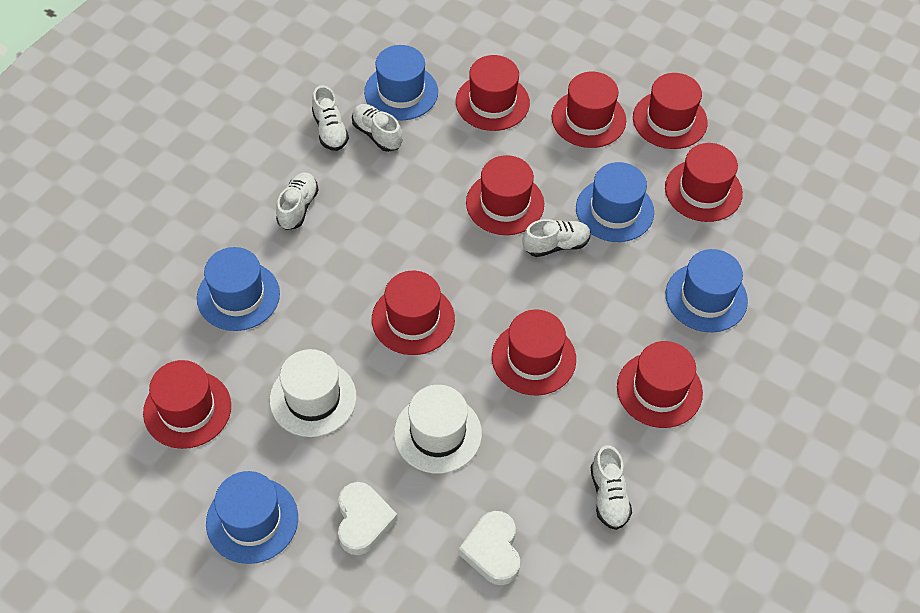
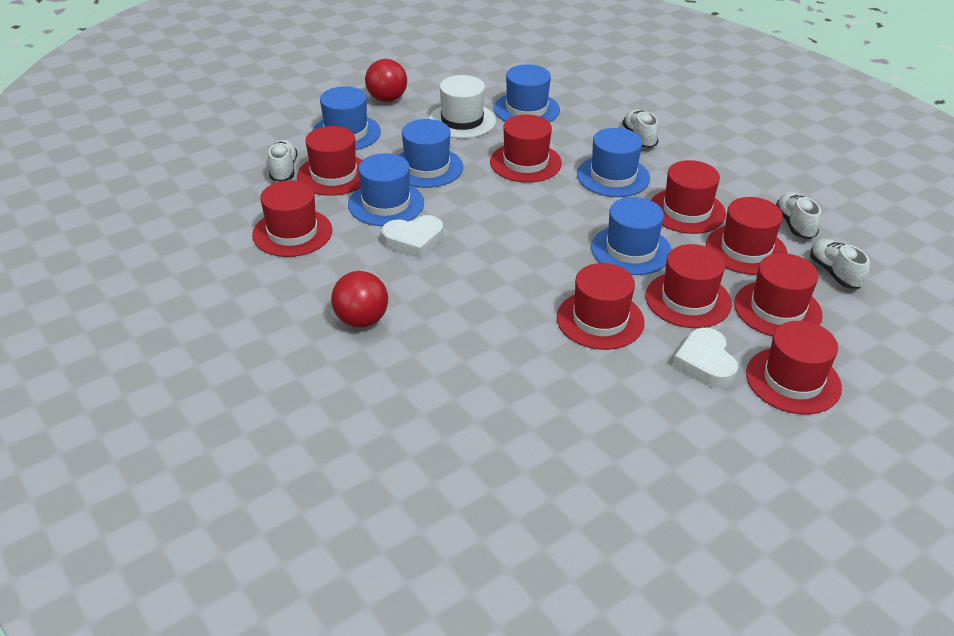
blue hat: [197,247,280,331] [206,471,298,564] [364,45,438,120] [576,162,654,242] [666,249,748,332] = 5 -> [312,86,381,150] [348,153,424,226] [399,119,463,188] [494,64,560,122] [577,128,650,197] [591,197,672,275] = 6
red ball: none = 0 -> [331,271,388,328] [365,59,407,102] = 2
white hat: [270,349,357,437] [394,385,482,474] = 2 -> [429,75,496,138] = 1
white shoe: [276,173,319,230] [312,85,349,151] [352,104,402,152] [523,219,591,257] [591,445,632,530] = 5 -> [268,140,297,182] [622,109,659,148] [776,192,821,239] [810,239,870,289] = 4

